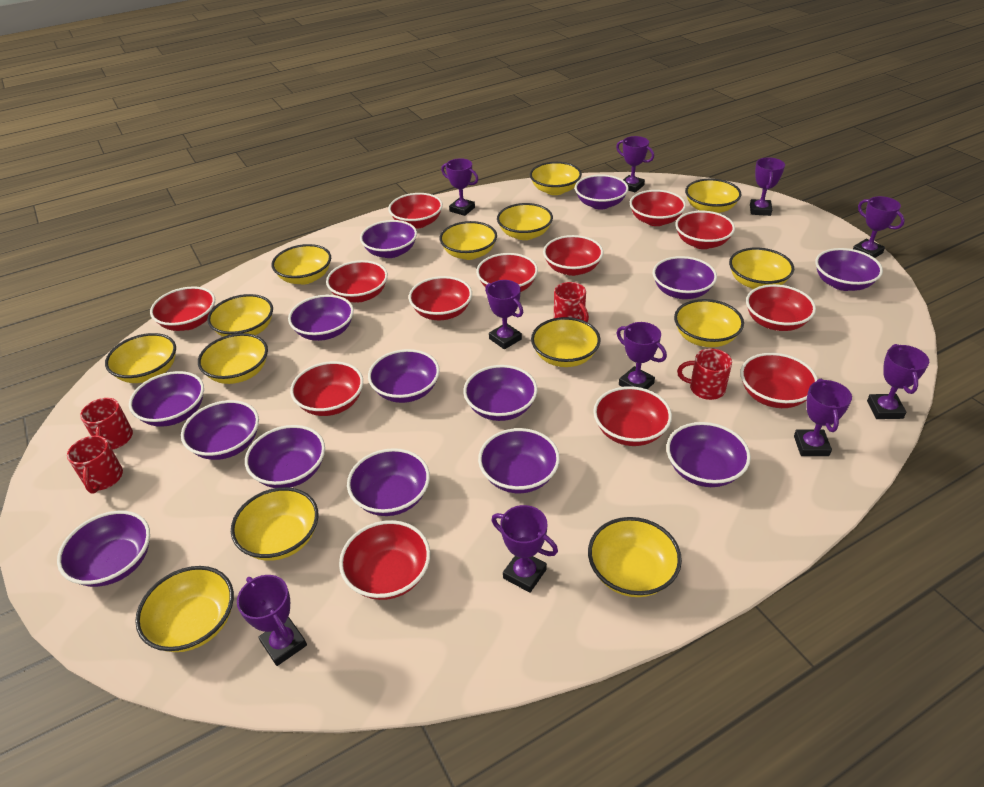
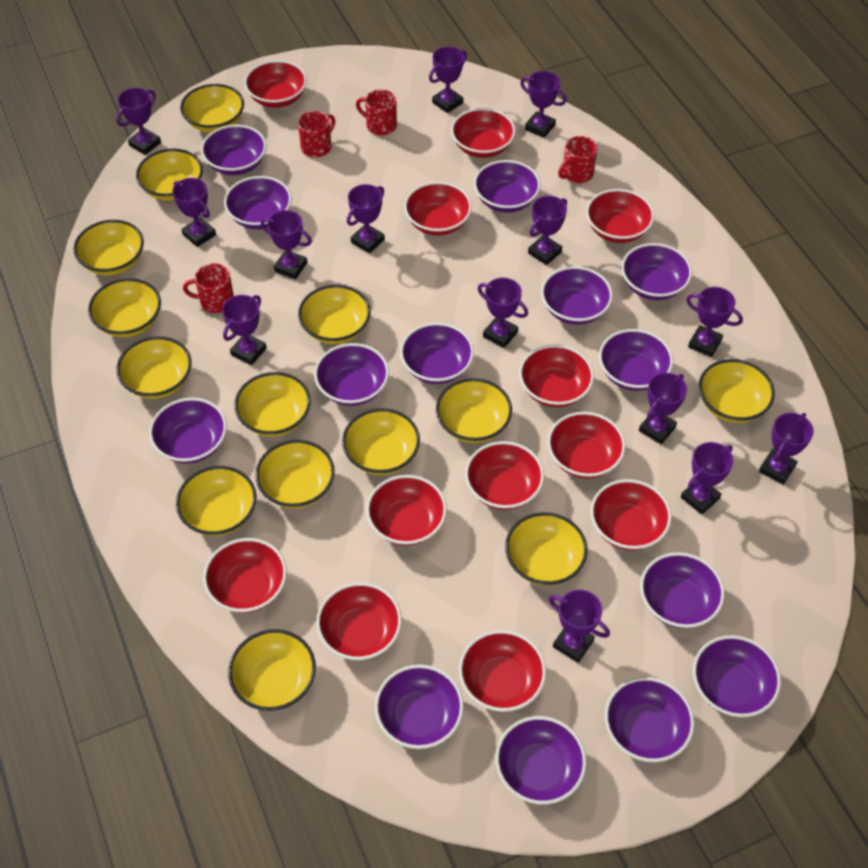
purple trophy: [237,575,307,666] [441,158,478,216] [485,280,523,349] [492,505,558,593] [616,136,654,192] [617,322,667,389] [750,157,785,216] [794,379,852,456] [853,196,905,258] [867,344,929,419] = 10 -> [116,88,161,155] [172,178,216,247] [222,295,267,365] [261,210,312,279] [347,184,385,254] [429,47,467,113] [478,278,528,348] [520,71,566,138] [528,196,567,265] [549,589,610,663] [639,373,687,444] [681,442,733,515] [686,287,743,357] [759,413,814,485] = 14
red bowl: [150,286,215,331] [290,361,363,416] [326,260,388,302] [339,520,430,600] [388,193,443,229] [409,276,472,320] [476,253,538,292] [543,235,603,276] [593,386,672,446] [630,190,686,226] [675,211,735,249] [740,353,818,408] [746,284,816,331] = 13 -> [203,538,287,613] [244,60,307,108] [316,582,402,660] [366,475,447,546] [404,182,472,236] [451,108,516,158] [459,630,546,712] [465,441,544,510] [519,345,594,407] [547,412,626,479] [586,189,655,243] [590,479,672,550] = 12

